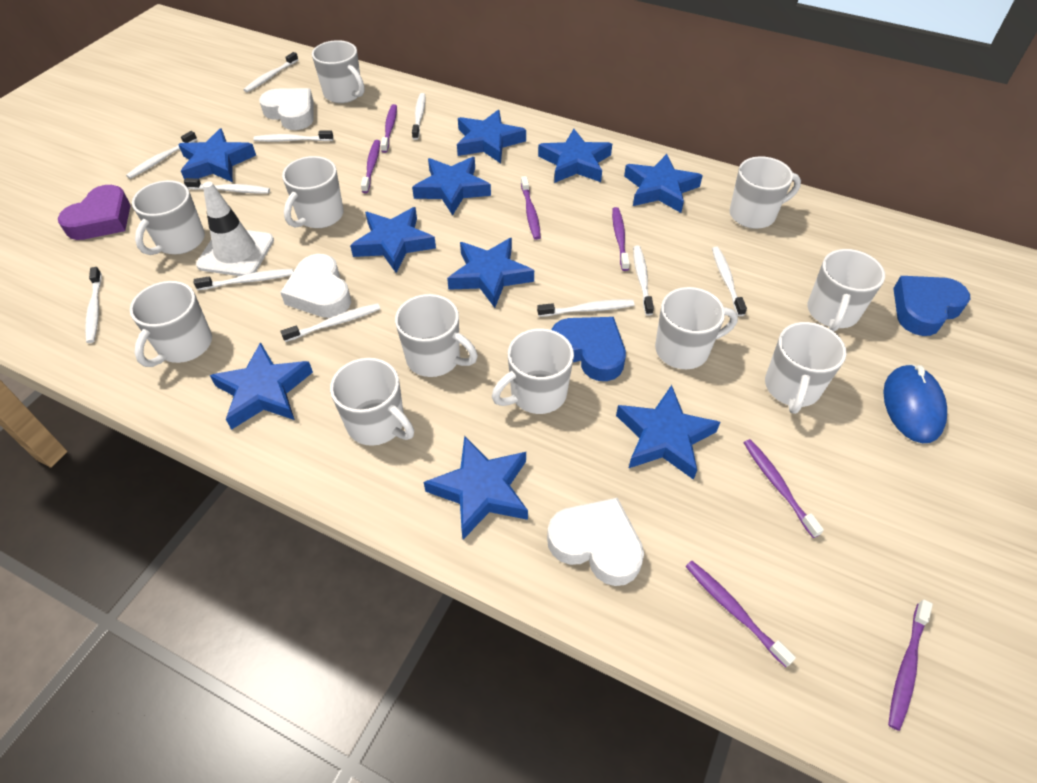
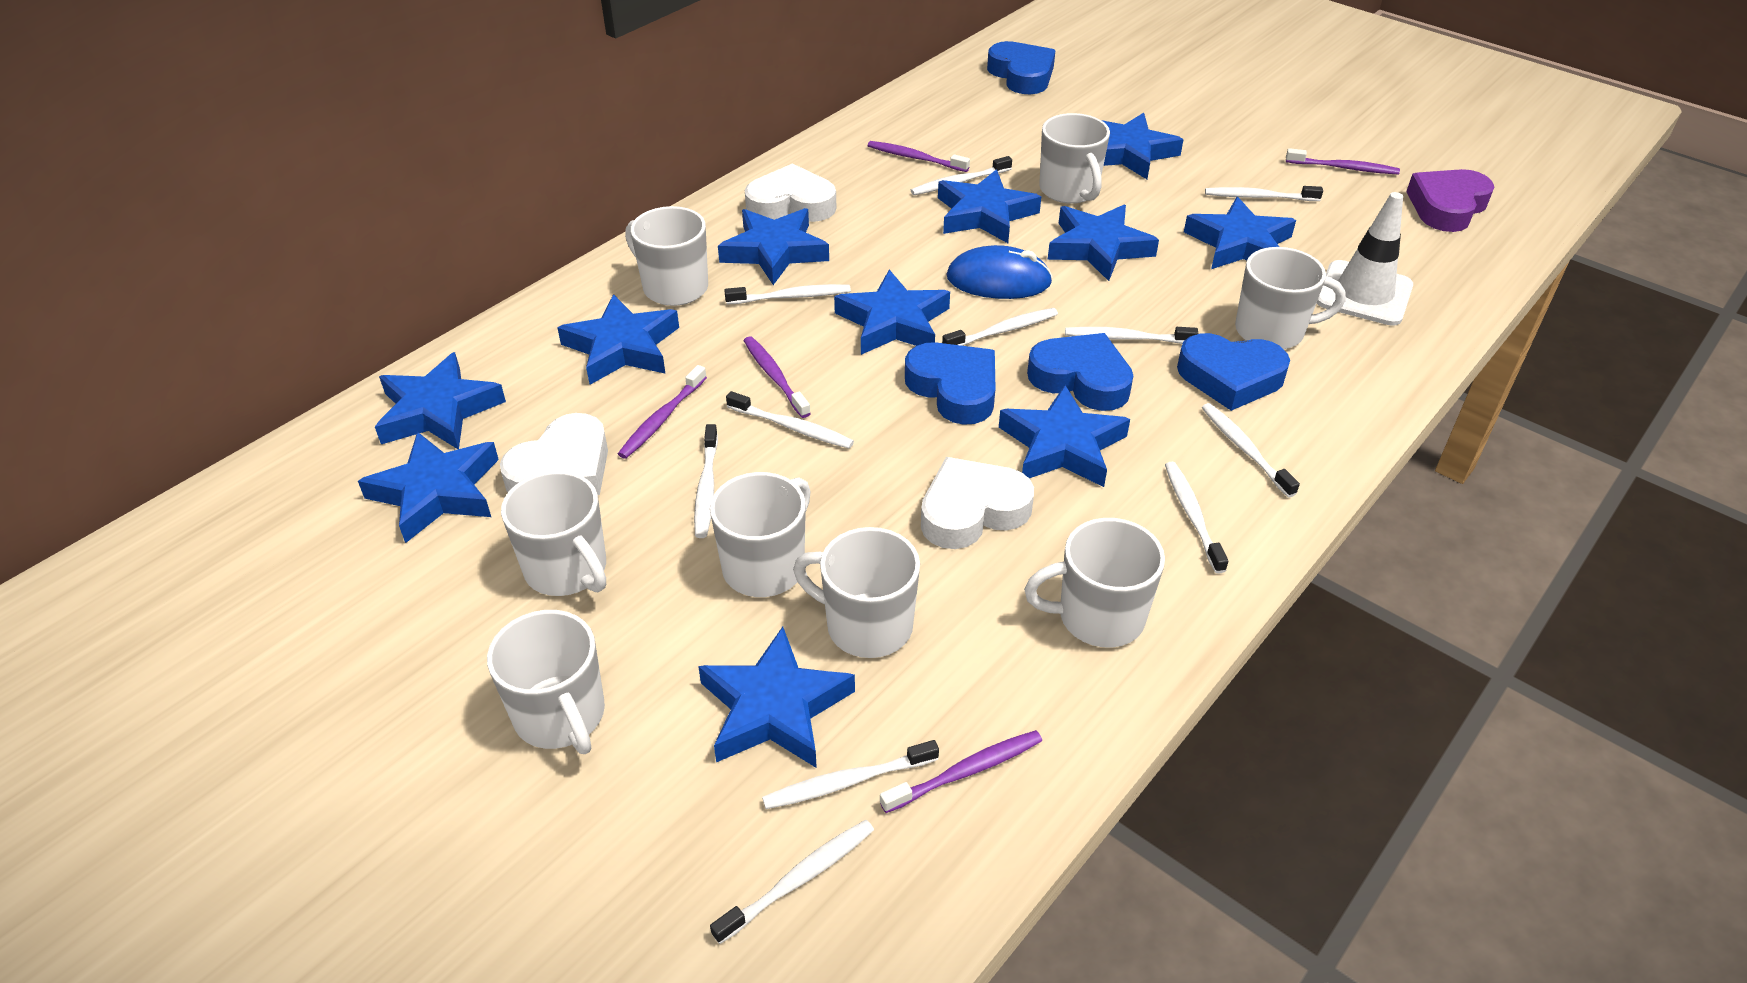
blue heart: [551,317,626,381] [893,276,970,336] = 2 -> [905,342,996,425] [987,41,1056,94] [1027,333,1133,411] [1177,333,1290,411] = 4
blue star: [178,128,256,182] [210,342,313,430] [350,207,436,273] [412,157,491,215] [424,436,528,540] [447,238,534,308] [457,110,526,163] [538,129,612,183] [616,385,720,480] [624,154,703,213] = 10 -> [358,432,499,543] [375,352,506,449] [557,294,679,385] [698,627,855,768] [718,208,829,285] [834,270,950,355] [938,170,1041,243] [999,385,1130,487] [1048,205,1159,281] [1102,113,1184,179] [1184,197,1296,269] = 11
purple toothbrush: [361,140,380,193] [381,104,397,153] [521,176,541,240] [612,207,630,271] [685,561,796,667] [744,439,824,538] [888,600,933,731] = 7 -> [618,365,707,459] [744,336,811,418] [868,141,970,172] [880,730,1042,813] [1286,148,1400,175] = 5
white mug: [130,281,212,367] [132,180,205,255] [282,156,344,228] [312,40,365,103] [330,358,414,446] [395,294,478,377] [492,328,574,414] [655,287,738,369] [730,156,801,229] [765,322,847,414] [807,249,885,331] = 11 -> [487,610,605,754] [501,471,606,596] [625,206,708,306] [710,472,811,597] [793,527,920,658] [1024,518,1165,647] [1039,113,1110,204] [1235,247,1346,349] = 8

